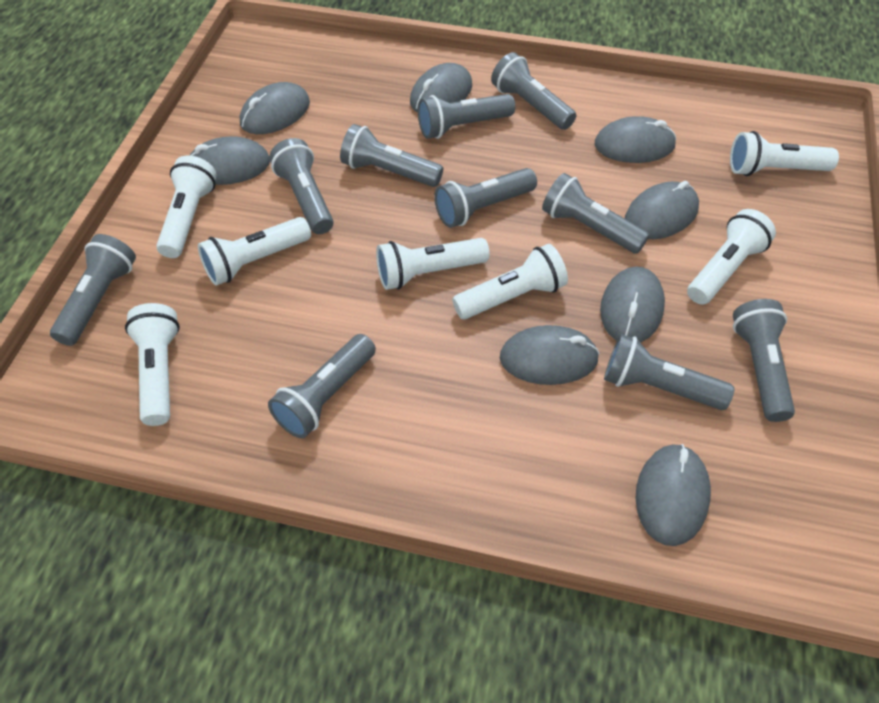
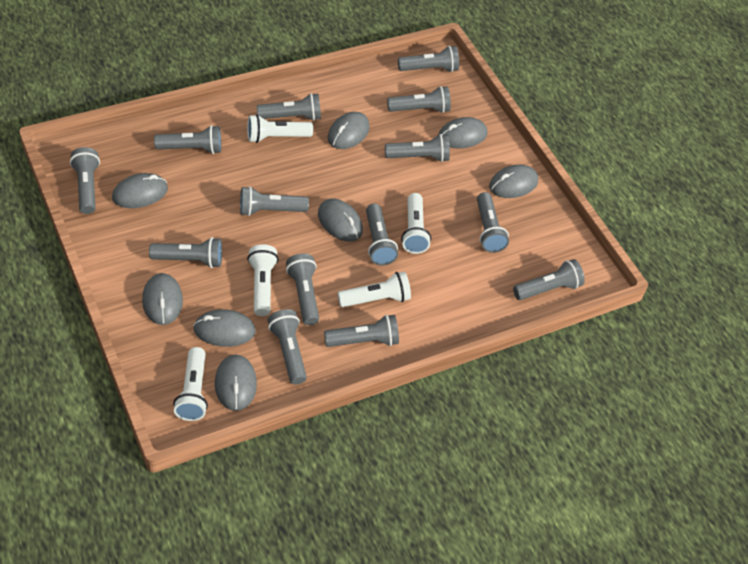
grey flashlight: [50,234,136,346] [268,334,376,438] [269,138,333,234] [340,124,443,187] [418,94,515,139] [434,168,537,228] [491,52,576,130] [542,173,649,254] [604,334,735,410] [733,299,795,422] = 10 -> [70,147,100,214] [149,237,222,268] [154,125,222,154] [240,186,309,216] [257,93,321,121] [268,309,307,384] [286,253,319,325] [324,314,399,347] [366,204,398,266] [385,134,450,162] [387,86,451,113] [398,46,459,72] [477,192,509,253] [513,259,585,300] = 14
white flashlight: [125,303,180,426] [156,156,217,258] [198,217,311,286] [376,238,490,290] [452,244,568,319] [687,209,776,305] [730,131,839,176] = 7 -> [173,347,208,421] [247,114,313,143] [247,244,278,316] [337,271,411,307] [401,193,431,254] = 5

